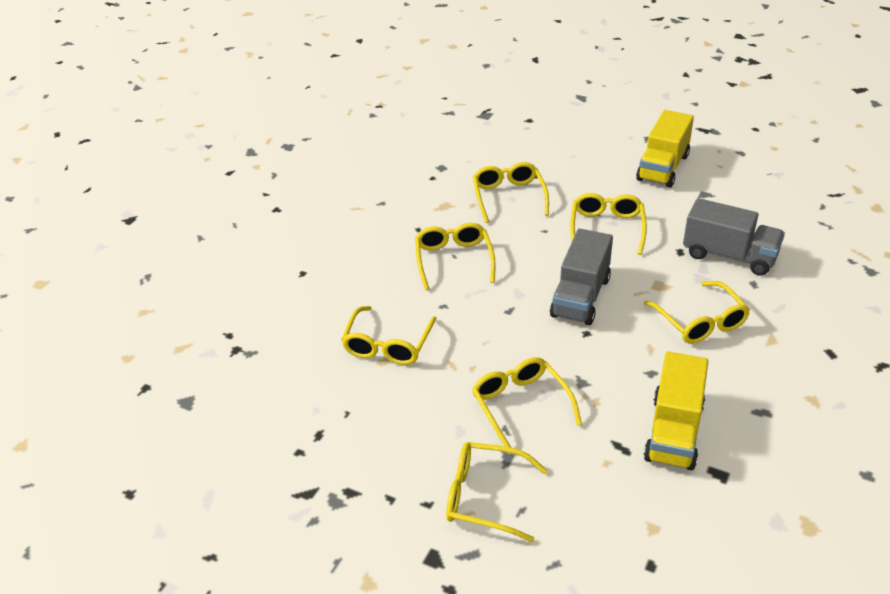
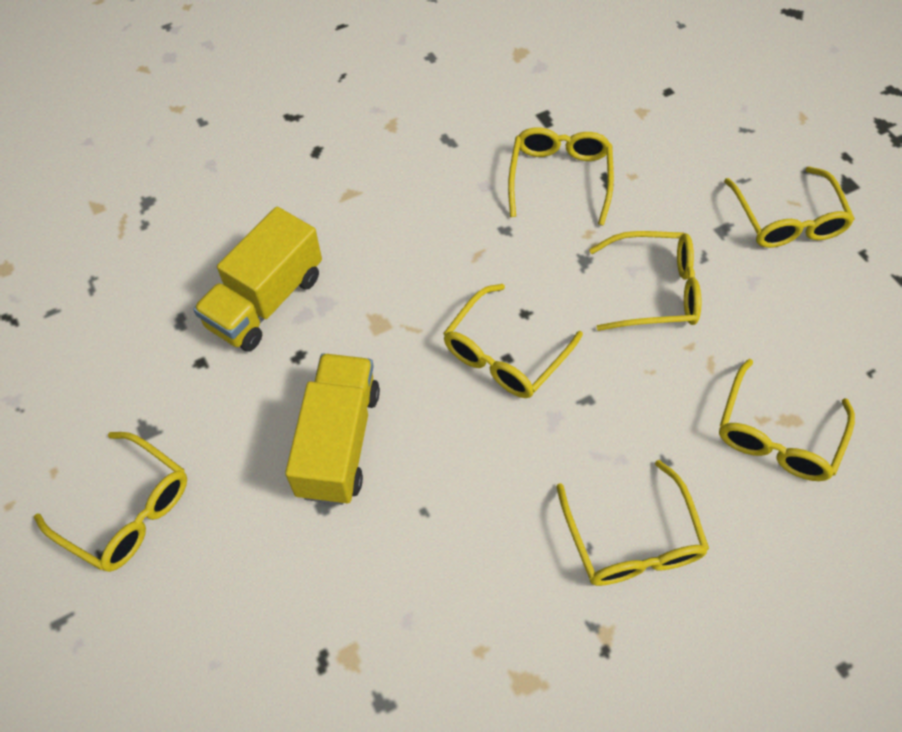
grey truck: [550,229,613,325] [683,198,785,276] = 2 -> none = 0

